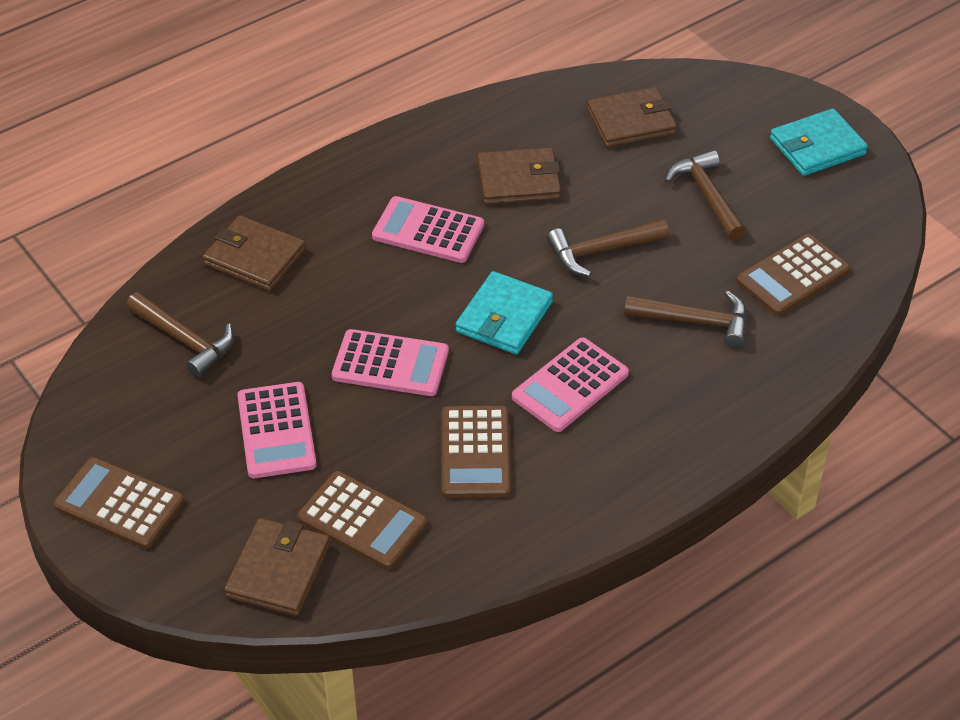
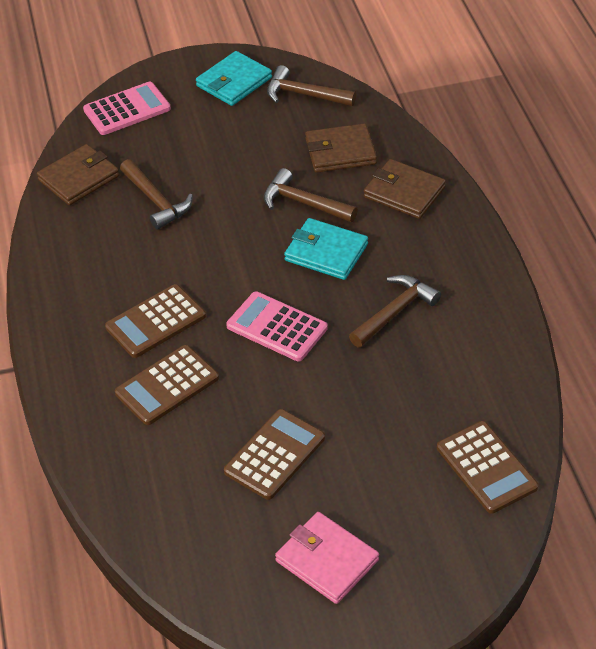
brown wallet: [203,215,306,291] [224,518,330,616] [477,147,561,205] [587,87,677,148] = 4 -> [37,144,119,205] [305,123,377,173] [364,159,446,219] = 3
pink calculator: [237,382,317,478] [332,329,449,396] [372,196,484,263] [512,337,629,432] = 4 -> [83,82,171,135] [226,291,328,361] = 2
pink wallet: none = 0 -> [275,512,379,604] = 1

